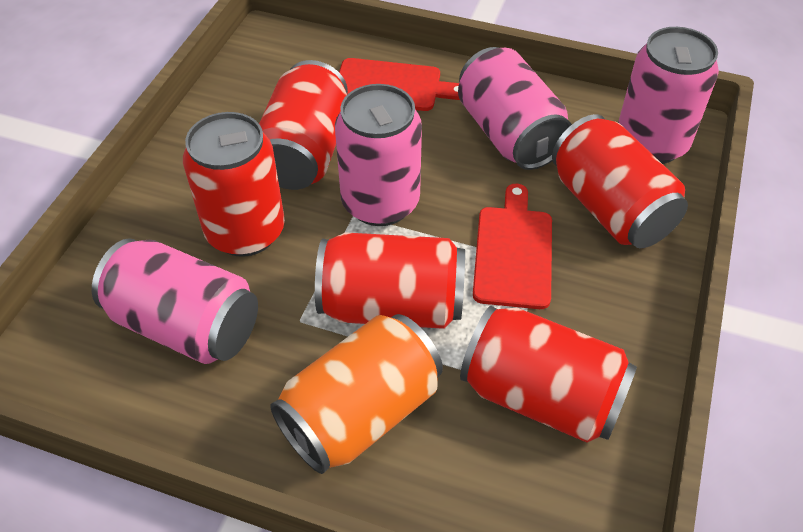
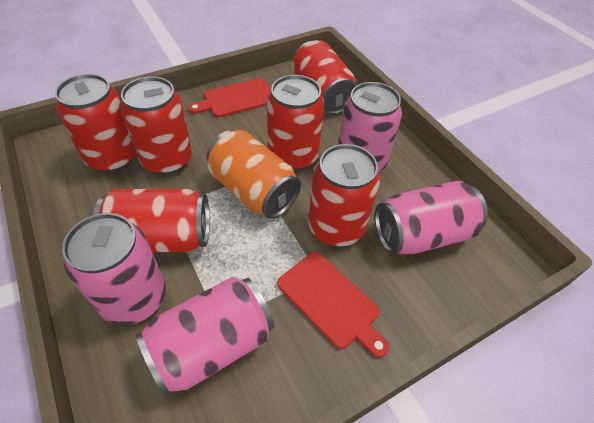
red can: [183,112,285,257] [259,60,348,190] [315,232,465,329] [460,306,637,443] [552,114,688,248] = 5 -> [55,74,136,173] [93,189,210,253] [120,77,192,175] [267,75,325,171] [292,40,357,114] [308,144,380,247] = 6

